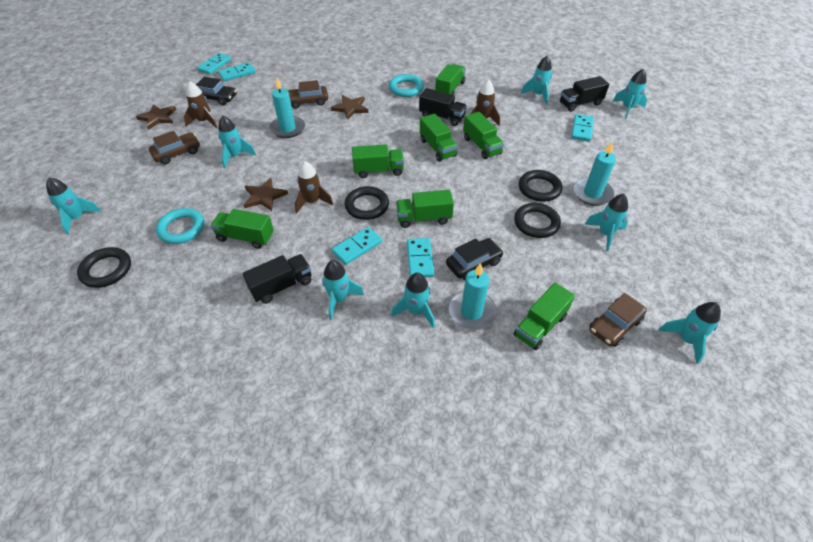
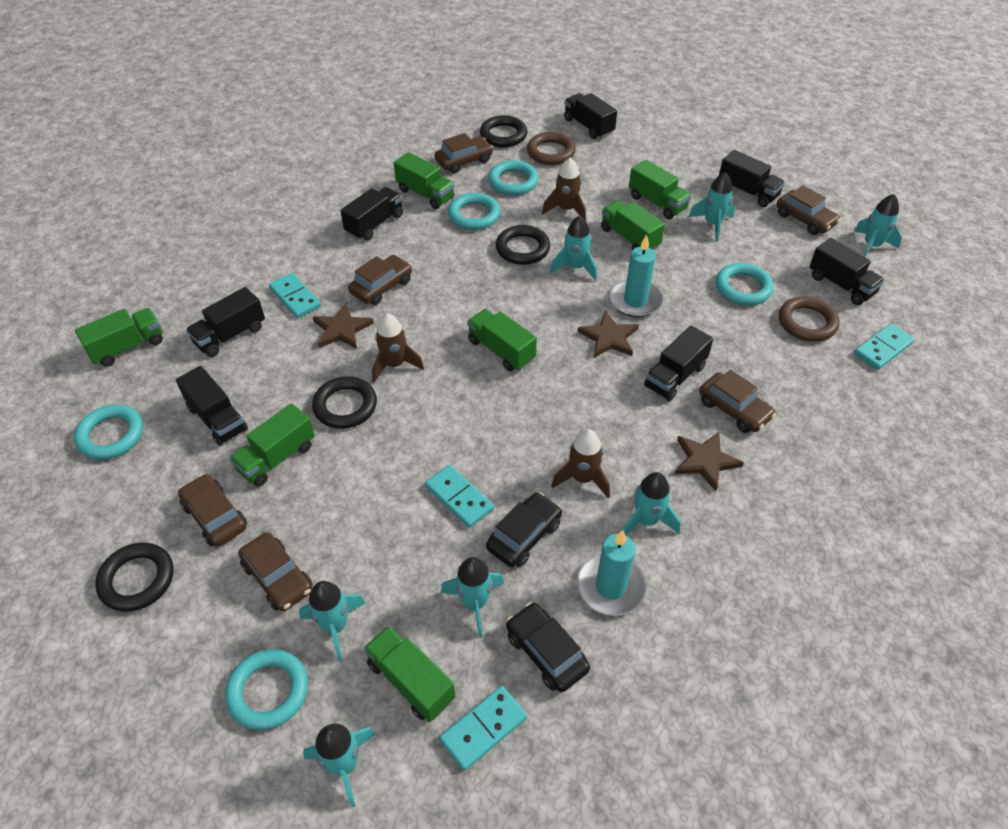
black truck: [242,254,311,304] [419,88,467,126] [560,76,609,112] = 3 -> [176,366,248,446] [186,287,265,357] [340,187,403,240] [564,93,617,139] [644,325,713,401] [719,150,785,207] [809,238,885,305] = 7
brown car: [149,131,200,164] [288,80,328,109] [589,293,647,347] = 3 -> [178,474,247,547] [238,532,313,611] [348,255,412,305] [434,133,493,173] [699,370,776,433] [777,185,840,235] = 6
brown ring: none = 0 -> [527,132,576,165] [779,296,839,342] = 2
turquoise candle: [269,78,305,138] [448,263,497,330] [573,141,616,206] = 3 -> [577,530,647,616] [610,235,663,317] = 2
turquoise domino: [197,53,231,75] [218,62,256,81] [332,227,382,265] [407,238,434,277] [571,114,594,142] = 5 -> [269,273,321,318] [425,465,494,528] [439,686,527,771] [854,323,915,370] = 4
turquoise ring: [156,208,204,244] [389,74,424,97] = 2 -> [74,405,143,460] [225,649,308,730] [448,193,500,230] [488,160,539,195] [716,263,774,305] = 5
turquoise rocket: [46,178,101,235] [218,116,256,168] [322,260,364,320] [391,273,435,328] [521,56,552,105] [585,194,628,251] [613,69,647,119] [659,302,721,364] = 8 -> [299,581,366,662] [303,724,376,807] [441,557,504,638] [550,216,597,281] [623,472,681,535] [689,172,735,241] [854,194,902,257] = 7

